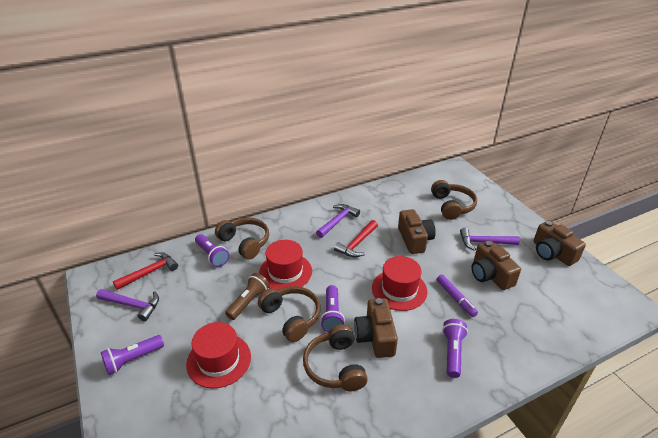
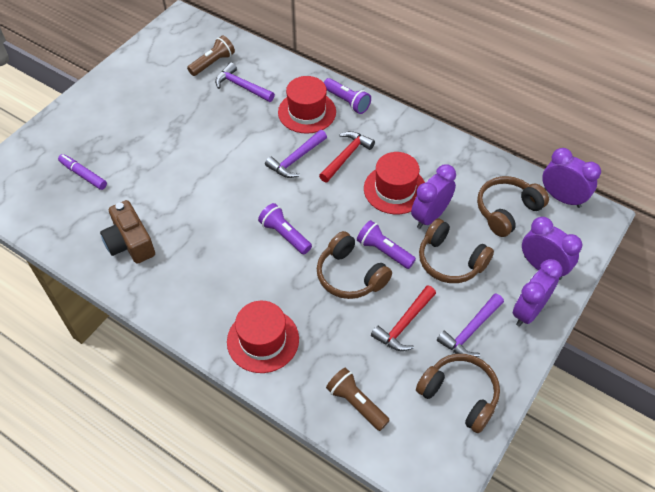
brown camera: [354,298,398,358] [398,209,436,254] [471,241,521,290] [534,220,586,266] = 4 -> [100,200,155,264] = 1
brown flashlight: [225,273,270,320] = 1 -> [187,35,235,76] [326,367,390,431] = 2
purple clock: none = 0 -> [411,164,456,229] [512,259,563,327] [522,217,582,280] [542,148,601,208] = 4
purple flashlight: [101,335,164,375] [195,234,229,267] [320,285,345,332] [442,319,468,378] = 4 -> [258,203,312,255] [324,78,371,114] [357,220,416,269] = 3

